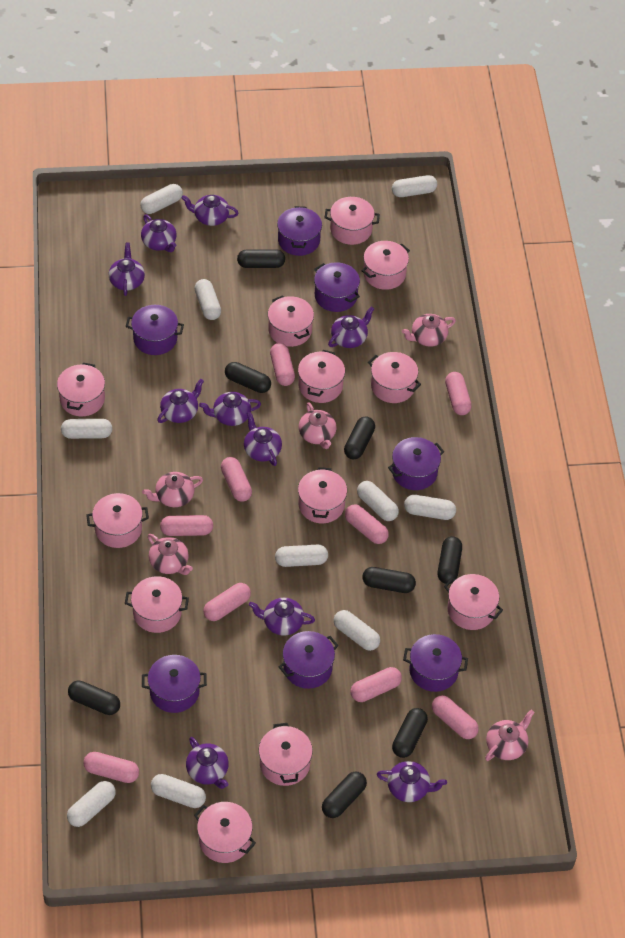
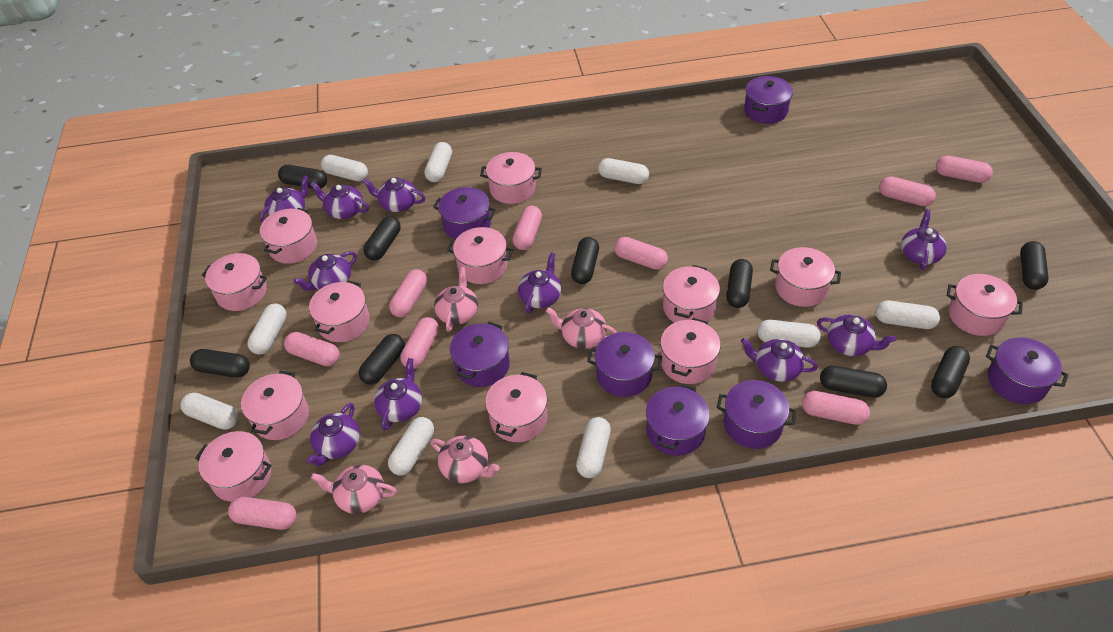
black capsule: [68,680,120,715] [225,362,271,393] [237,249,285,268] [322,772,367,818] [344,417,375,459] [362,567,416,593] [392,708,428,758] [438,536,462,584] = 8 -> [190,349,250,378] [278,165,327,189] [359,334,405,385] [364,216,401,260] [571,237,599,284] [726,259,753,308] [820,366,887,398] [931,346,970,398] [1020,241,1049,290] = 9
pink teapot: [142,472,203,507] [148,534,193,575] [299,402,336,449] [402,314,456,347] [485,710,534,761] = 5 -> [311,465,397,514] [430,435,500,483] [434,267,478,332] [546,307,617,349] = 4
white capsule: [61,419,112,439] [67,781,116,827] [140,184,183,214] [151,774,206,808] [194,279,221,320] [275,545,328,567] [334,610,380,651] [357,481,399,521] [392,175,437,197] [404,495,456,520] = 10 -> [181,393,239,430] [247,303,287,355] [321,155,368,181] [388,417,434,476] [424,142,452,182] [576,417,611,478] [598,158,649,184] [757,320,821,348] [876,300,940,329] = 9

